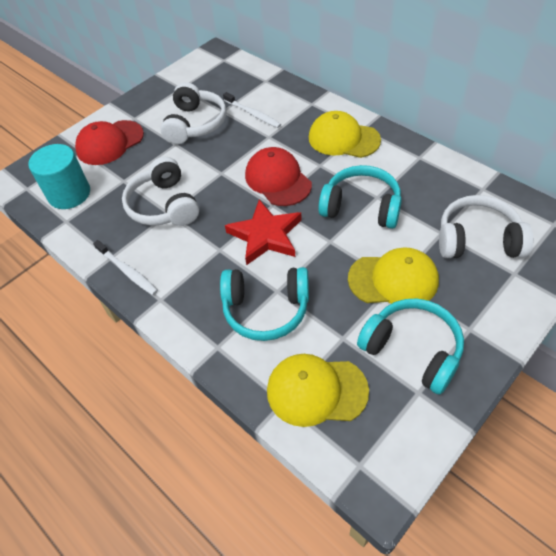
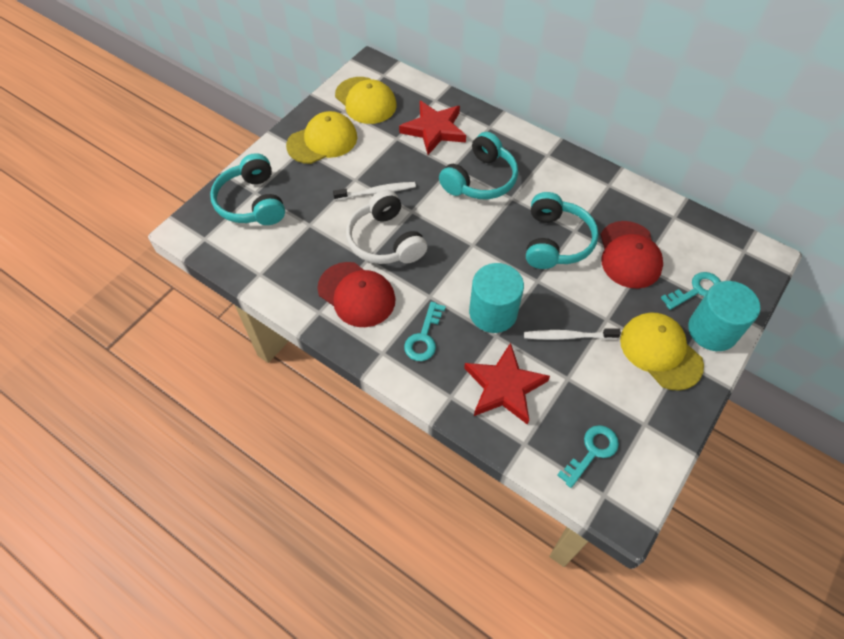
red star: [225,199,302,265] = 1 -> [399,101,466,155] [464,343,550,425] = 2
turquoise cylinder: [29,144,90,209] = 1 -> [469,263,524,333] [688,281,760,351] = 2
turquoise key: none = 0 -> [404,302,446,361] [557,425,619,488] [661,272,721,310] = 3
white headphones: [122,157,199,226] [160,82,227,144] [439,195,533,258] = 3 -> [346,190,427,264] = 1

